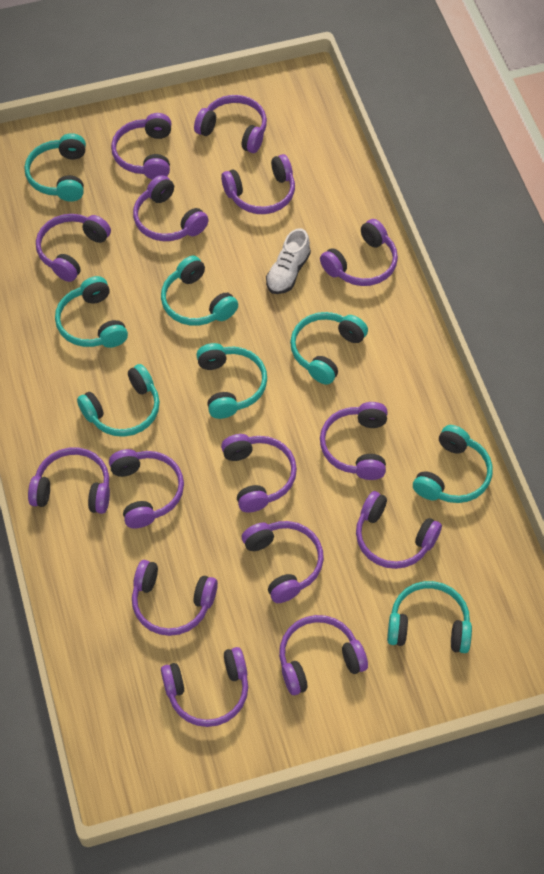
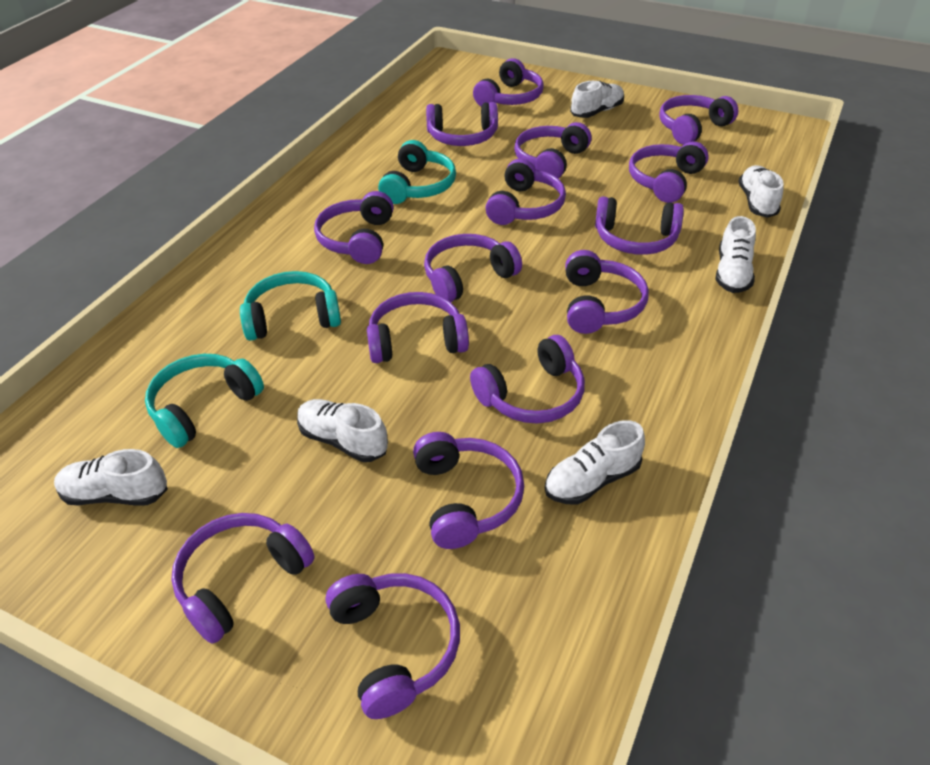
turquoise headphones: [25,133,86,202] [55,276,128,348] [77,364,160,437] [161,256,238,326] [196,343,267,419] [290,312,368,385] [387,581,472,653] [413,425,493,503] = 8 -> [145,354,264,448] [240,271,341,341] [378,140,456,204] = 3
white shoe: [266,228,311,294] = 1 -> [54,449,168,506] [297,399,388,462] [545,420,645,505] [570,81,624,118] [715,216,756,293] [738,165,784,218] = 6

